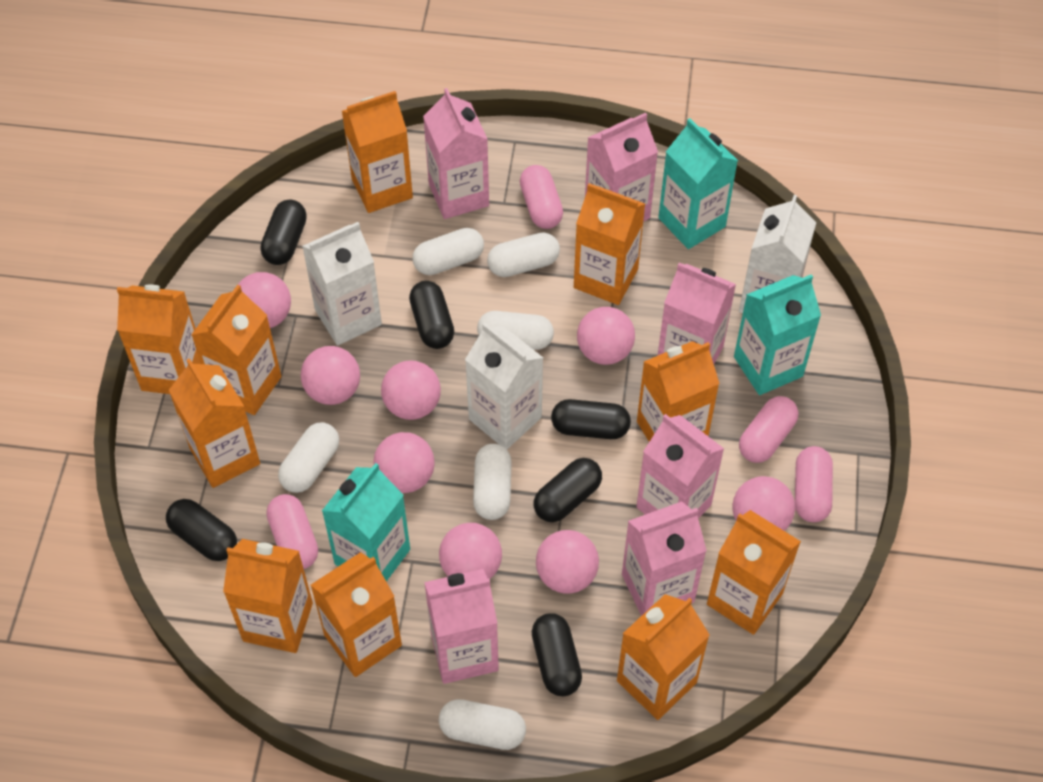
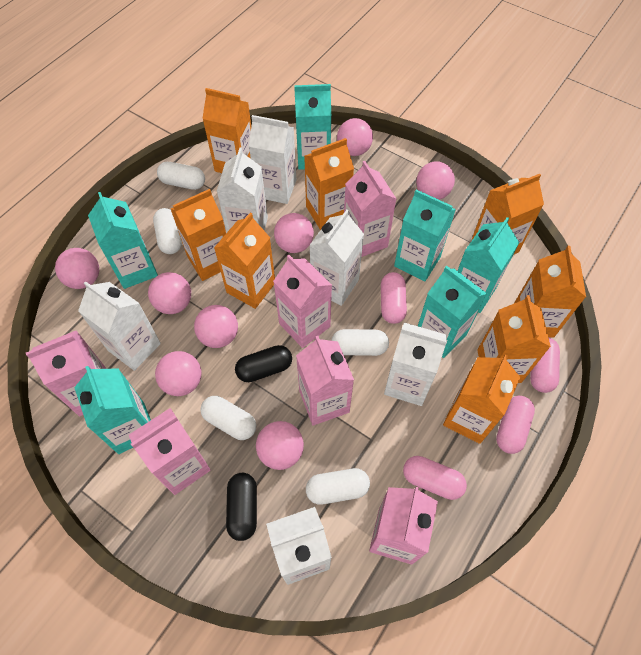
black capsule: [166,499,237,561] [260,200,307,265] [409,281,454,349] [532,613,582,696] [534,458,602,522] [551,399,631,439] = 6 -> [226,473,257,541] [235,345,292,382] = 2
orange carton: [117,285,201,394] [169,358,260,488] [191,285,281,415] [223,539,313,653] [310,552,402,677] [342,91,413,213] [574,183,645,305] [617,594,710,720] [637,341,720,442] [707,510,801,635] = 10 -> [171,189,226,281] [202,88,251,173] [214,213,275,309] [304,138,354,230] [443,355,520,444] [472,174,544,255] [477,295,551,383] [514,246,586,338] = 8
turquoise carton: [322,463,410,582] [658,118,738,249] [734,274,821,395] = 3 -> [74,366,151,454] [88,192,158,289] [294,84,331,170] [394,189,456,282] [418,266,487,358] [458,217,519,313] = 6
white capsule: [278,422,339,493] [412,228,484,275] [439,699,526,750] [473,444,512,520] [477,311,554,350] [487,232,560,277] = 6 -> [153,208,182,254] [157,162,205,190] [200,396,256,440] [306,468,370,505] [331,329,389,356] = 5
white carton: [302,222,382,346] [465,323,543,449] [739,195,816,313] = 3 -> [78,281,161,371] [217,147,268,233] [249,115,296,204] [266,507,332,585] [309,210,364,306] [384,322,447,406] = 6

